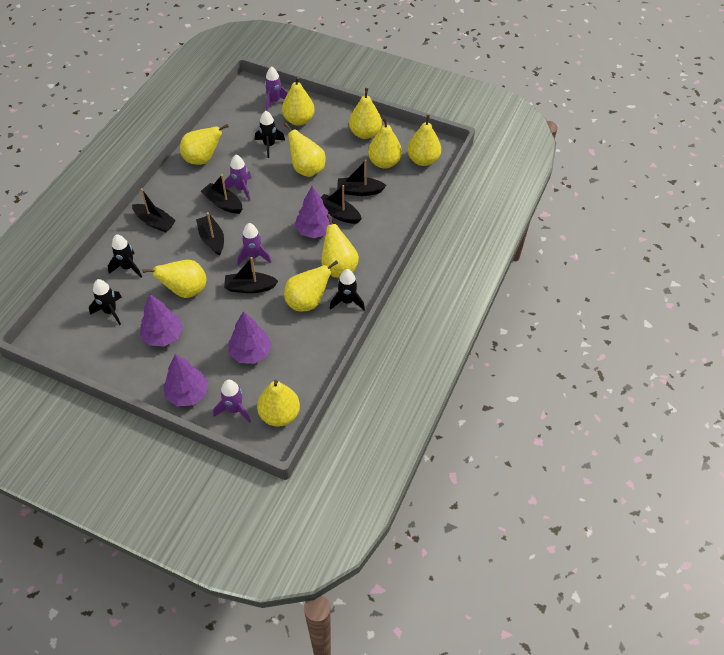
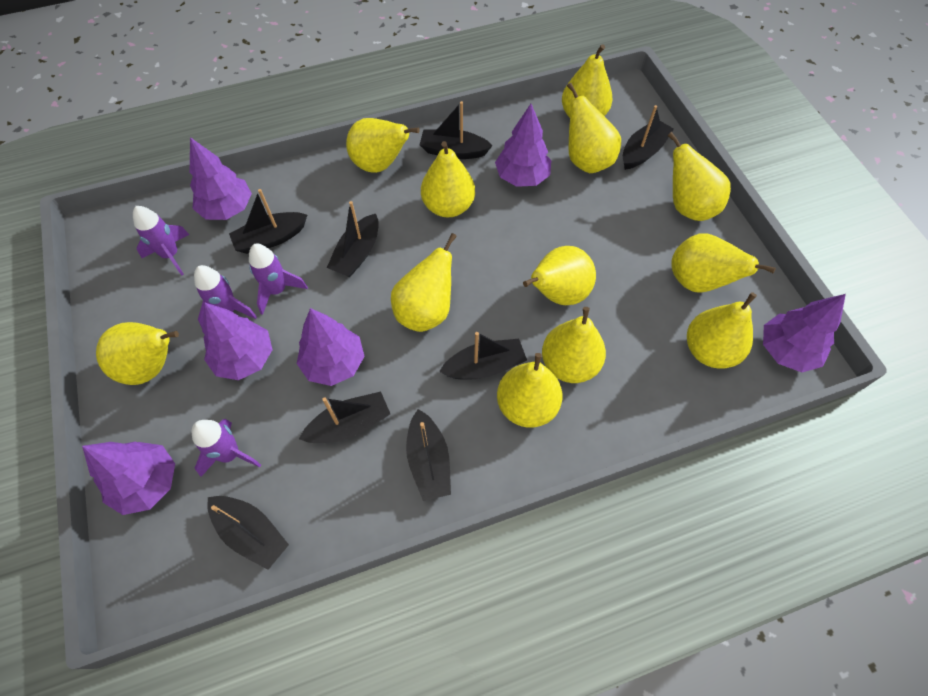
black boat: [132,188,176,232] [196,212,224,255] [201,174,243,214] [224,257,278,293] [321,185,362,224] [337,159,386,196] = 6 -> [207,496,289,570] [229,189,307,254] [299,392,390,443] [327,201,379,277] [406,409,451,501] [420,101,493,159] [439,332,527,380] [623,105,674,170] = 8
black rocket: [89,279,122,325] [108,234,142,277] [255,111,285,158] [330,269,365,310] = 4 -> none = 0
purple tree: [140,294,183,347] [163,354,208,406] [229,311,272,364] [294,186,333,238] = 4 -> [82,441,175,515] [190,137,252,220] [202,302,272,380] [297,308,365,386] [495,104,551,187] [763,294,846,372] = 6
yellow pear: [143,260,206,298] [180,124,229,165] [257,380,300,427] [282,76,315,126] [284,123,325,177] [284,260,338,311] [321,214,359,278] [349,88,382,139] [368,118,402,169] [407,115,441,166] = 10 -> [96,322,179,385] [346,118,420,173] [391,233,457,332] [421,141,475,217] [497,353,562,428] [523,246,596,305] [542,307,606,383] [562,44,612,118] [567,83,621,173] [668,132,731,221] [671,233,776,293] [687,292,757,369] = 12

